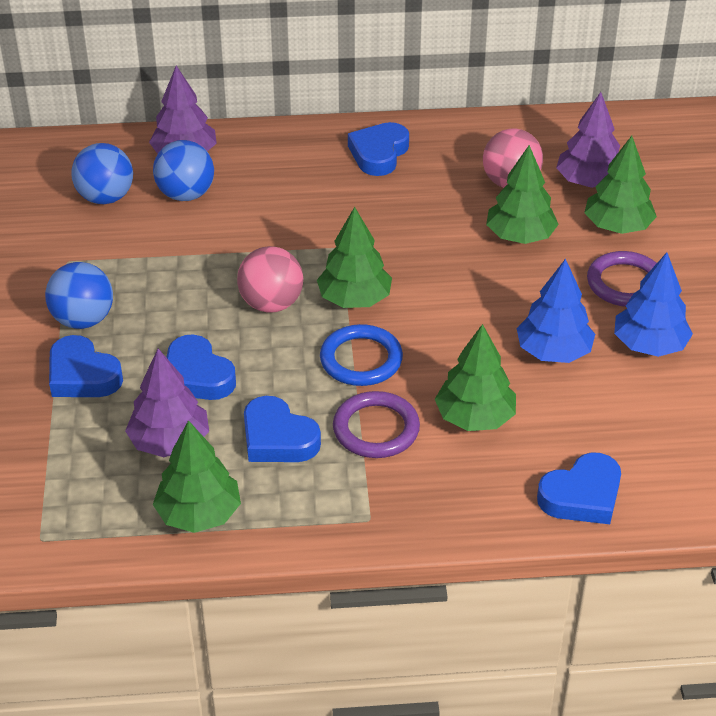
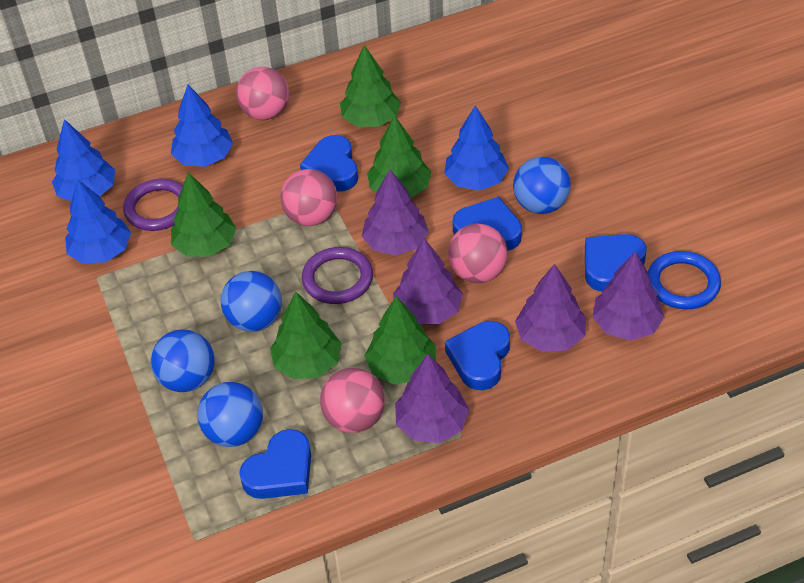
blue ball: [45,262,113,329] [71,143,133,204] [153,140,214,201] = 3 -> [151,329,214,392] [197,382,263,447] [221,271,282,332] [513,157,571,214] = 4
blue tree: [516,259,595,363] [614,253,693,357] = 2 -> [52,119,115,201] [65,180,131,264] [171,85,233,167] [444,105,509,191] = 4
pink ball: [237,246,303,313] [483,128,543,188] = 2 -> [236,67,289,120] [280,169,338,226] [320,368,385,433] [448,224,508,283] = 4
purple tree: [125,349,209,457] [149,65,217,154] [556,92,620,188] = 3 -> [362,170,429,255] [393,238,463,324] [395,354,469,443] [515,264,586,352] [592,251,664,341] = 5

